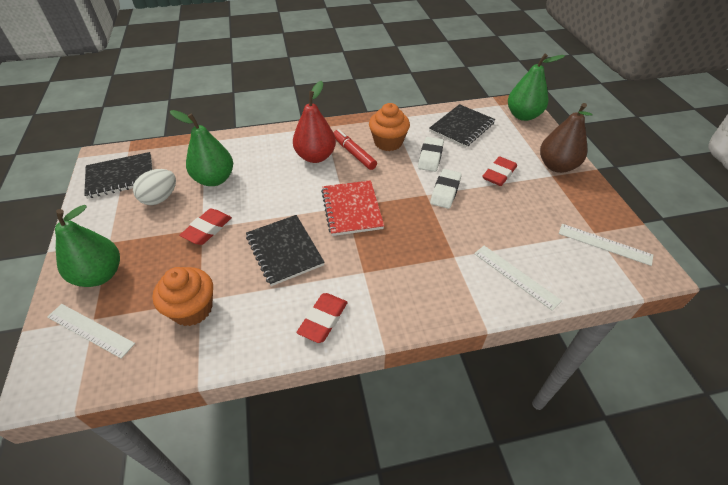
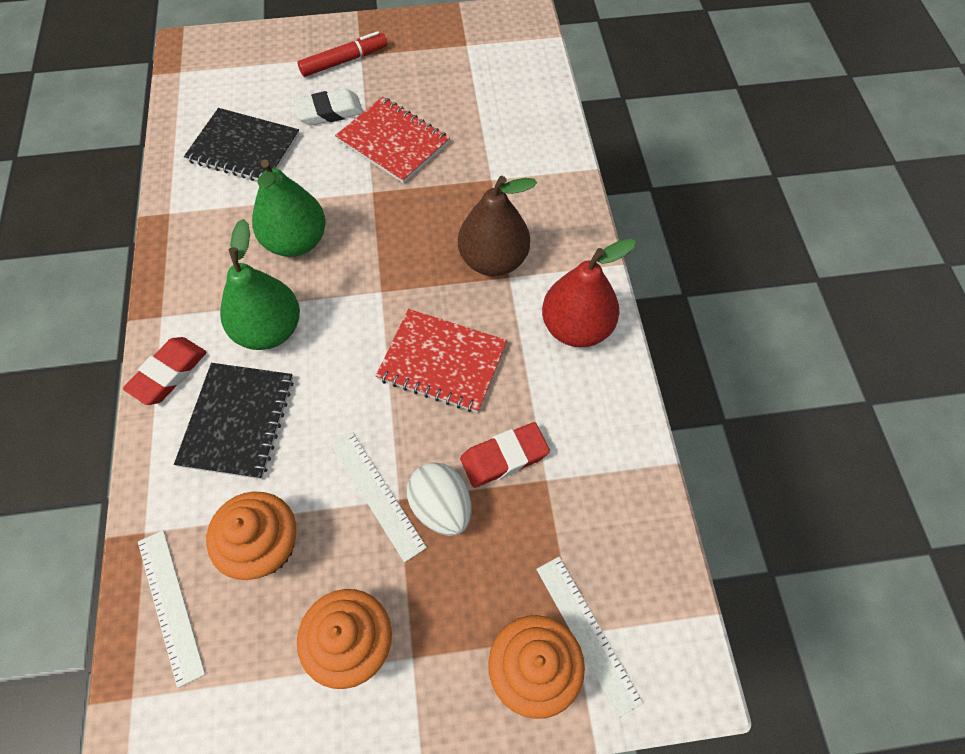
black notebook: [84,152,153,199] [246,215,325,286] [429,104,495,148] = 3 -> [174,363,294,479] [184,108,300,181] = 2
green pear: [55,205,120,287] [170,110,233,186] [508,54,565,121] = 3 -> [220,219,300,350] [252,159,326,257] = 2
orange cupcake: [152,267,213,326] [369,103,410,151] = 2 -> [206,491,297,580] [297,589,392,689] [488,615,585,719] = 3
red eraser: [179,209,232,245] [297,293,348,343] [482,156,517,186] = 3 -> [123,337,206,405] [460,422,550,488] = 2
red notebook: [321,180,384,236] = 1 -> [335,97,450,183] [376,309,507,413] = 2
white eraser: [418,137,444,172] [430,169,462,209] = 2 -> [293,89,363,126] = 1

